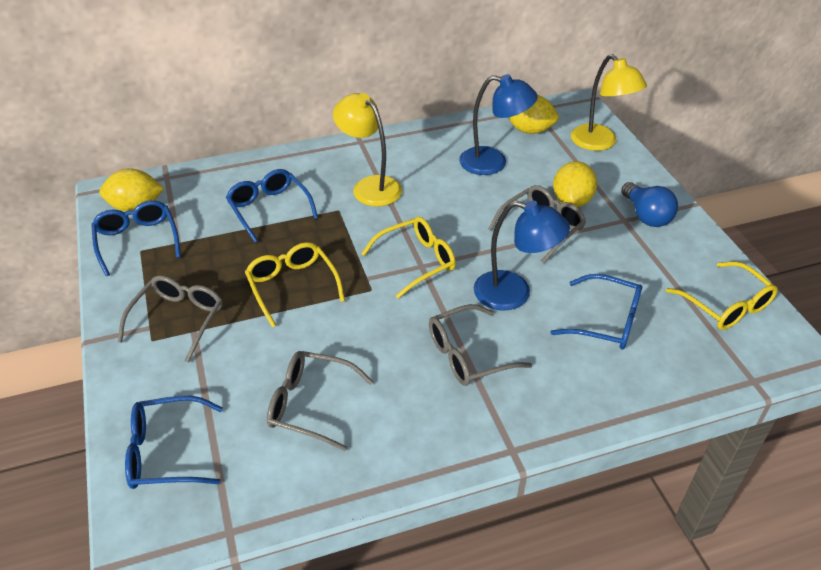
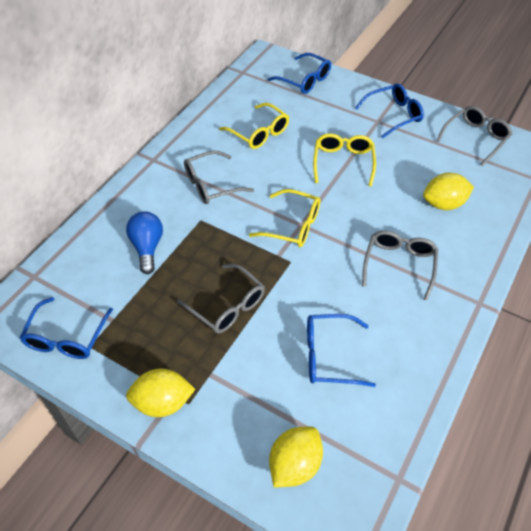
blue lamp: [459,74,538,175] [474,200,570,310] = 2 -> none = 0
yellow lamp: [333,93,402,207] [571,54,647,151] = 2 -> none = 0

